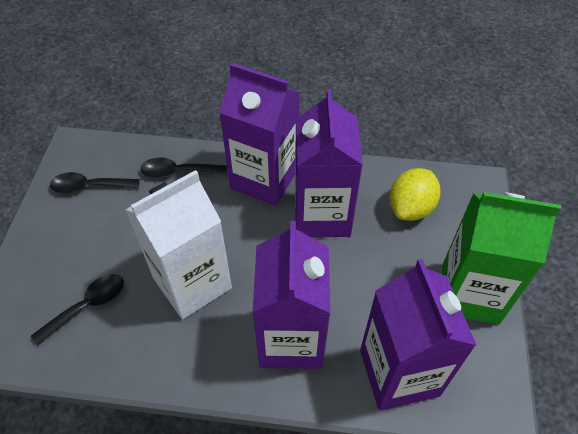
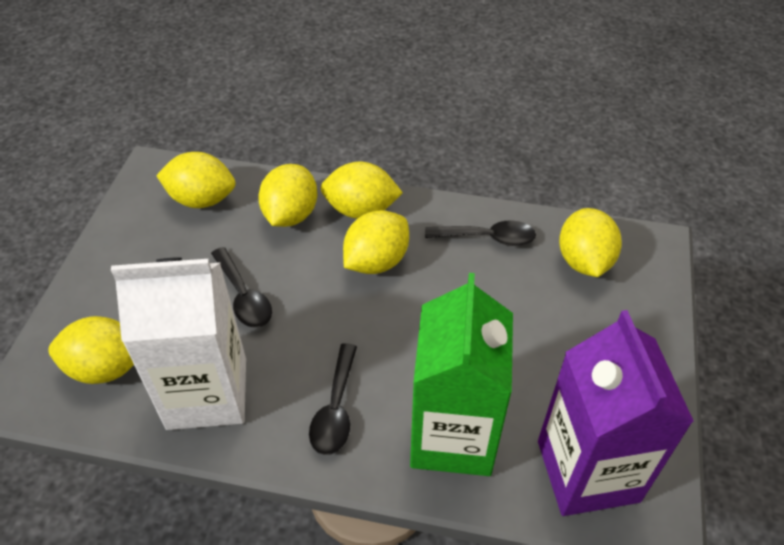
purple carton: [219,63,300,206] [253,221,331,369] [295,89,363,237] [360,259,476,411] = 4 -> [538,310,694,516] = 1
yellow lemon: [390,168,441,221] = 1 -> [48,316,134,384] [156,152,236,208] [258,164,317,227] [321,162,403,219] [343,210,409,274] [559,208,622,277] = 6

